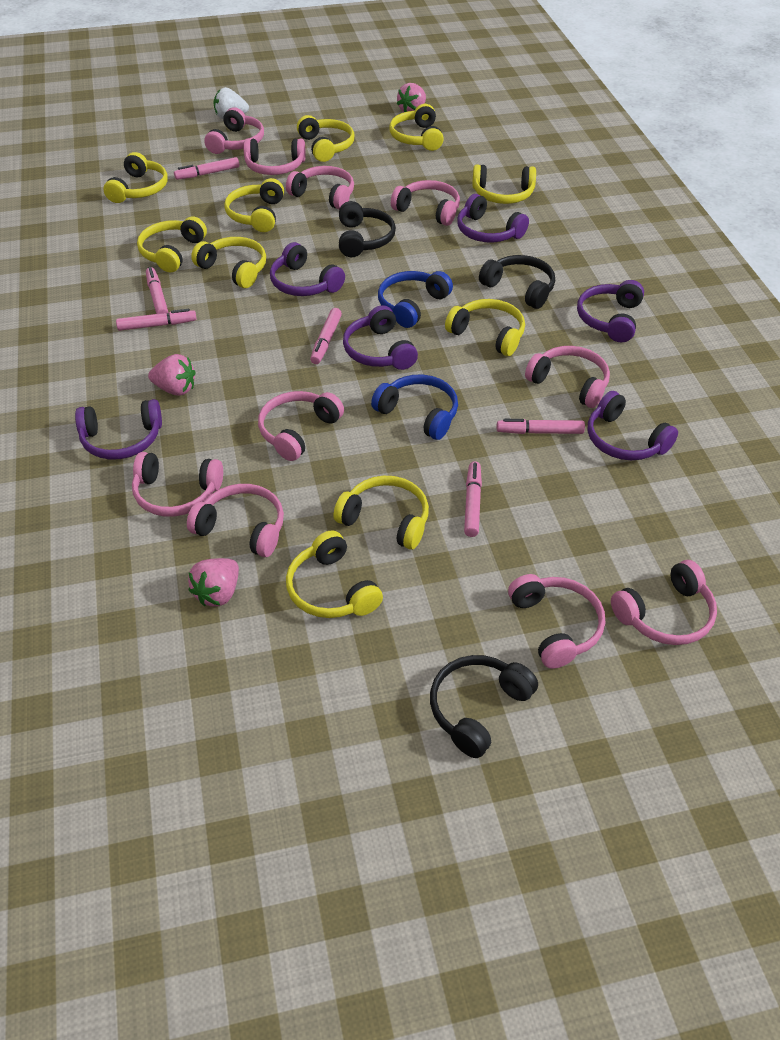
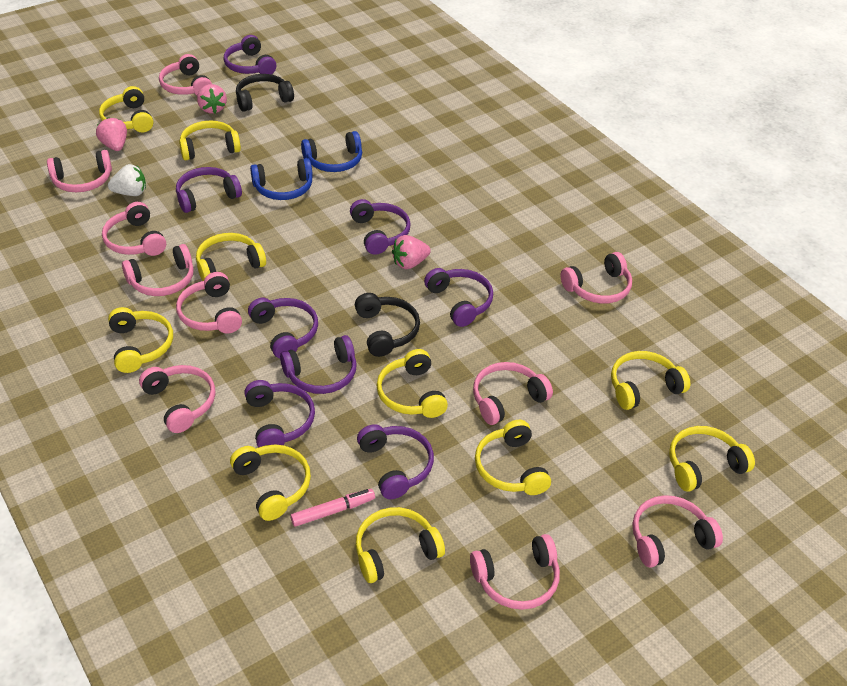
black headphones: [339,201,396,257] [430,655,538,758] [479,255,555,309] = 3 -> [236,74,294,112] [355,293,420,357] = 2
pink marker: [116,309,196,331] [146,267,168,314] [174,157,239,180] [310,308,342,364] [464,461,482,537] [497,419,585,434] = 6 -> [290,489,375,527] = 1
purple headphones: [75,399,162,460] [270,242,345,296] [343,305,418,370] [457,194,529,243] [577,280,644,342] [588,391,678,460] = 6 -> [176,167,242,213] [224,35,276,74] [245,380,315,448] [248,298,318,359] [280,335,357,394] [350,199,411,255] [357,424,434,499] [424,268,493,327] = 8

